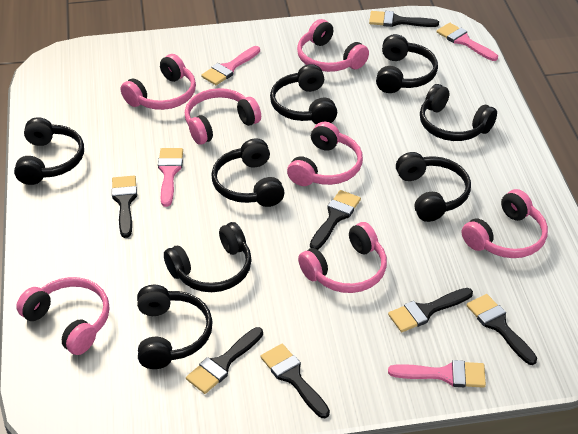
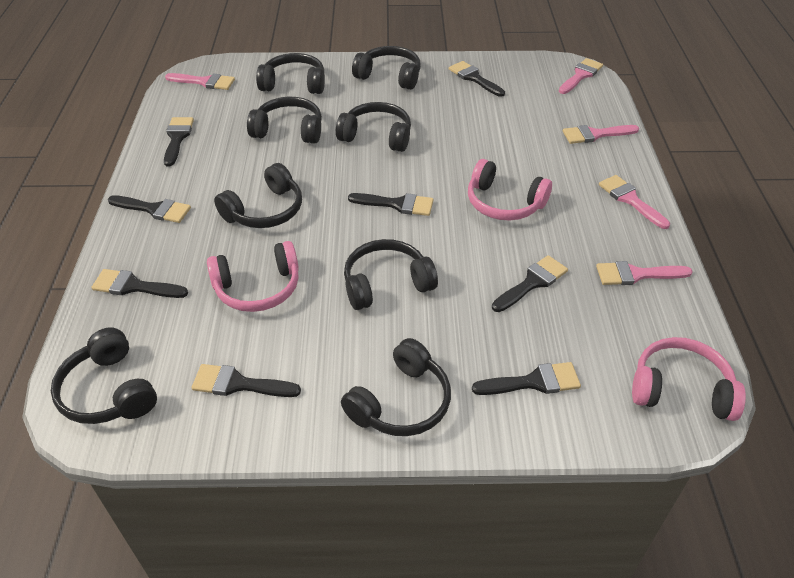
black brush: [112,176,137,238] [186,327,263,394] [260,344,330,418] [310,190,361,250] [369,11,439,27] [388,288,473,332] [466,294,537,365] = 7 -> [91,269,188,298] [108,195,191,223] [164,117,194,166] [192,364,301,397] [348,193,434,216] [449,61,505,97] [472,362,581,395] [492,255,568,312] = 8
pink brush: [158,148,183,207] [201,46,260,85] [388,360,486,388] [437,23,498,61] = 4 -> [165,73,235,90] [559,58,603,94] [563,125,639,144] [596,261,693,285] [599,175,670,229] = 5
pink headphones: [16,277,110,355] [121,54,196,110] [185,88,261,145] [287,122,363,186] [297,19,369,72] [298,222,387,293] [462,189,548,258] = 7 -> [207,241,299,312] [468,159,552,221] [632,337,746,421] = 3

